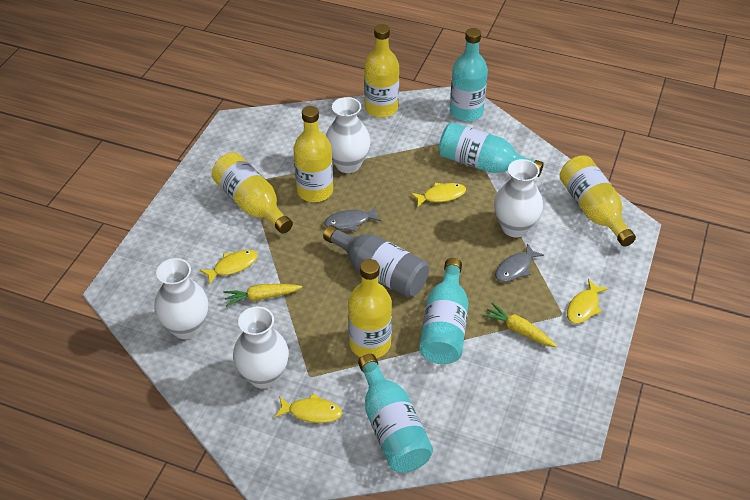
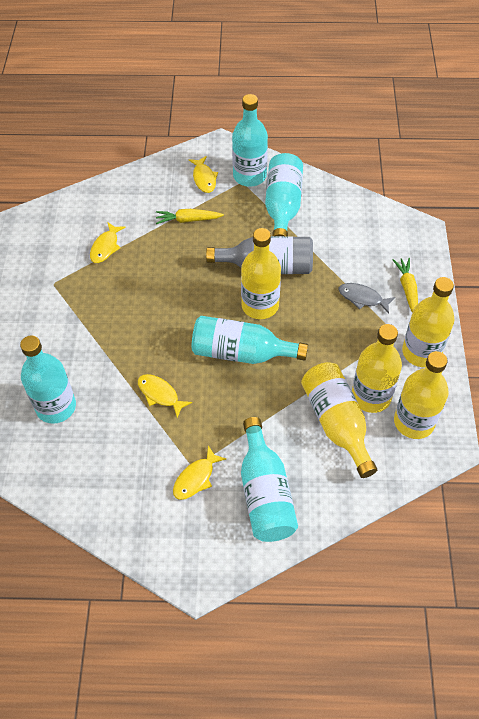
grey fish: [324,206,382,232] [495,243,544,282] = 2 -> [339,283,395,313] = 1
turquoise bottle: [358,354,433,473] [419,258,469,364] [439,122,544,177] [450,28,488,122] = 4 -> [20,336,76,424] [192,316,308,364] [232,94,268,187] [241,417,298,542] [265,153,303,236] = 5
white vase: [154,258,208,339] [233,307,289,389] [326,97,370,173] [494,159,543,237] = 4 -> none = 0

